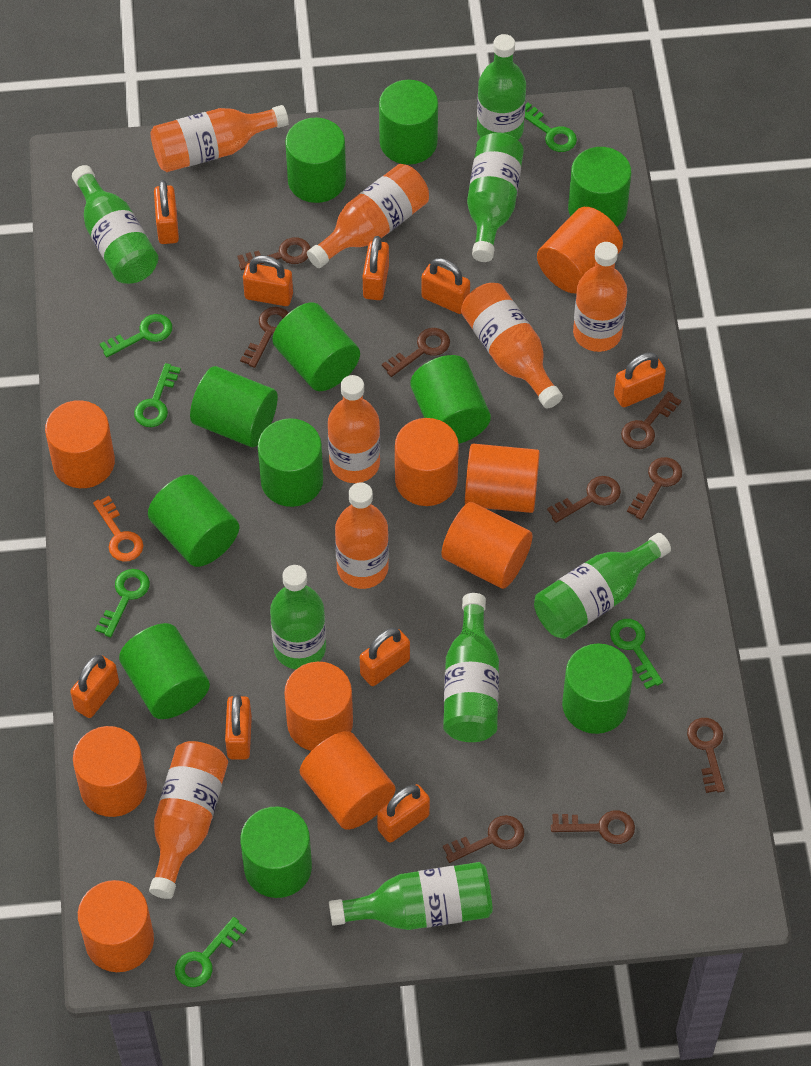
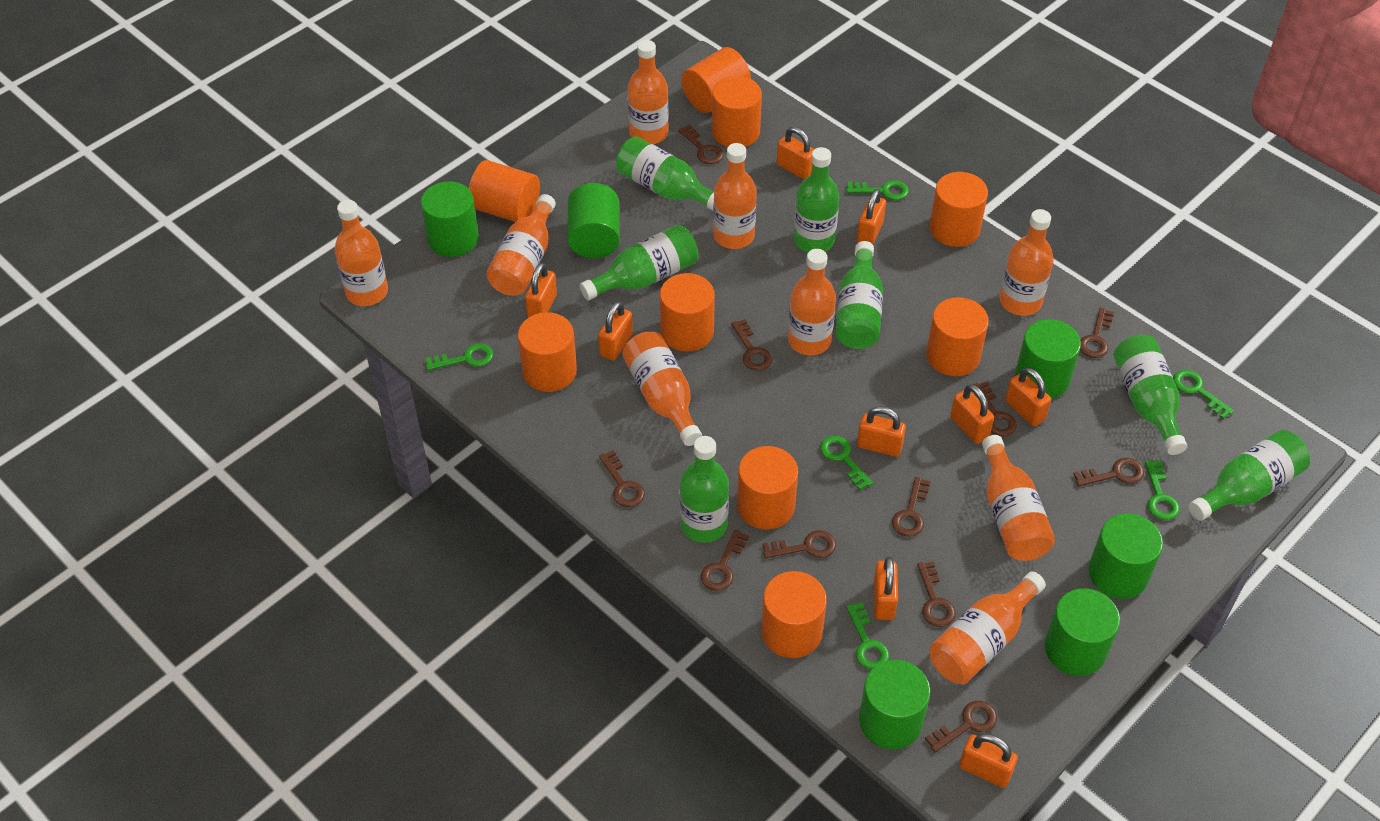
brown key: [237,237,311,270] [240,307,288,368] [382,328,450,377] [443,815,524,863] [547,476,621,523] [551,810,635,844] [621,392,681,449] [627,457,682,520] [687,718,725,793] = 9 -> [599,450,645,507] [678,125,723,164] [701,530,749,591] [731,319,772,371] [763,530,836,558] [892,477,930,537] [917,561,955,627] [925,701,997,752] [973,381,1017,436] [1073,458,1144,486] [1080,308,1114,358] = 11
green cylinder: [119,623,210,719] [148,474,239,567] [190,366,278,447] [240,806,312,898] [258,418,323,507] [272,302,360,391] [285,117,346,203] [379,80,438,165] [410,355,491,444] [562,643,633,734] [568,147,631,227] = 11 -> [421,181,479,257] [567,183,620,258] [859,660,930,749] [1015,319,1081,399] [1045,588,1120,676] [1088,513,1163,599] = 6
orange bottle: [149,741,228,899] [151,105,289,172] [307,164,429,268] [328,375,380,483] [335,482,389,589] [461,283,563,409] [573,242,627,352] = 7 -> [335,200,388,306] [486,194,556,296] [622,332,702,446] [628,40,669,144] [713,143,757,249] [788,249,836,355] [929,571,1046,684] [982,435,1055,561] [1000,209,1054,316] = 9
orange key: [93,496,143,562] = 1 -> none = 0

